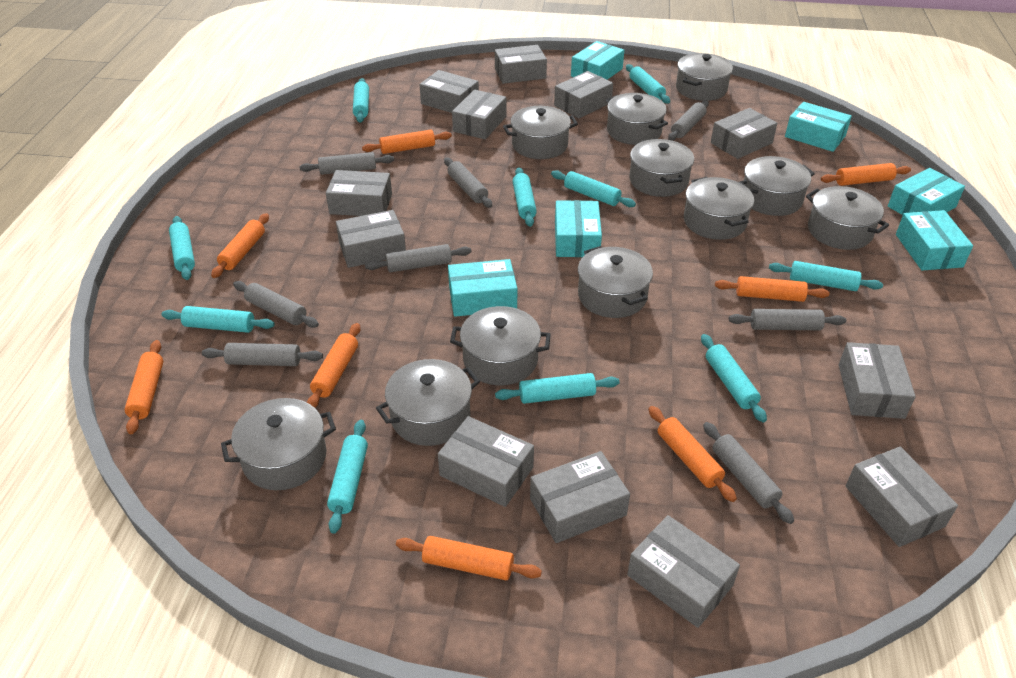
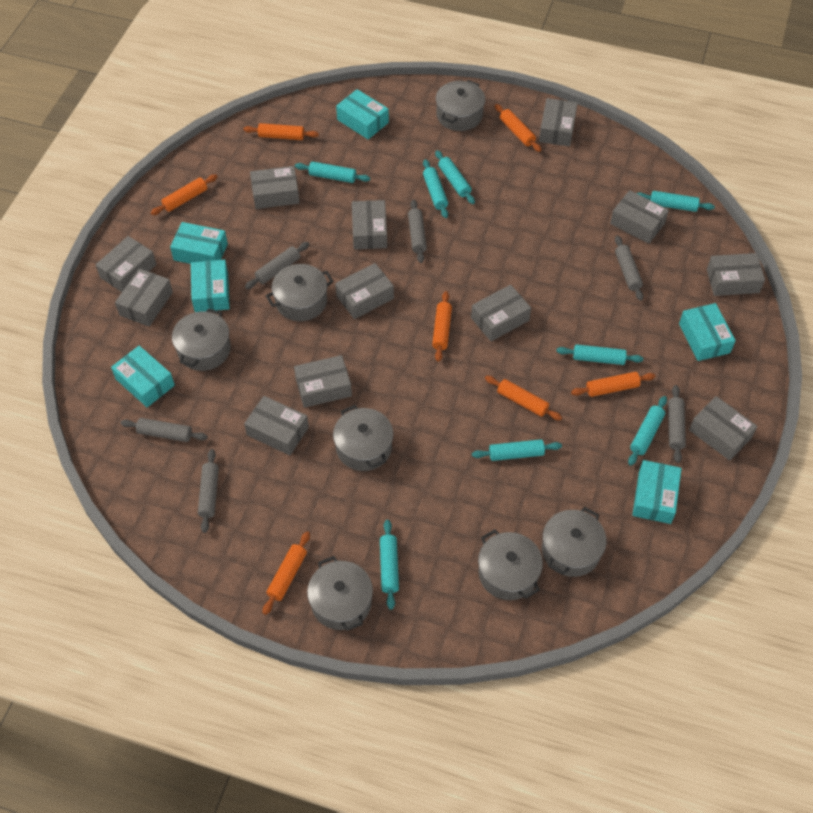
grey pot: [221,398,336,490] [376,359,480,446] [450,306,551,385] [503,106,578,159] [578,246,653,318] [606,93,668,145] [629,139,694,197] [676,53,733,101] [684,177,754,240] [739,156,815,216] [806,186,889,250] = 11 -> [172,308,231,371] [266,264,334,321] [307,556,373,631] [333,405,393,471] [436,80,485,131] [478,529,543,600] [542,507,607,577] = 7
grey rolling pin: [202,343,323,366] [233,281,319,328] [299,152,394,175] [365,244,472,272] [444,158,492,208] [668,100,709,141] [703,422,794,524] [729,309,846,330] = 8 -> [120,418,208,442] [198,449,219,533] [245,242,309,289] [408,200,427,263] [615,235,643,301] [668,385,686,463] = 6
orange rolling pin: [124,340,163,434] [211,213,269,278] [307,323,360,408] [362,130,452,154] [396,536,542,580] [649,406,737,502] [715,276,830,302] [821,163,911,186] = 8 -> [151,174,218,215] [243,123,319,140] [263,531,310,615] [432,291,452,362] [485,376,562,421] [495,104,541,152] [571,372,655,397] = 7
turquoise rolling pin: [161,306,275,333] [169,216,195,280] [327,420,368,534] [353,78,369,123] [495,373,619,404] [513,168,537,227] [551,170,636,207] [626,64,670,104] [701,334,767,422] [769,261,883,291] = 10 -> [295,161,370,183] [380,520,399,610] [423,159,448,218] [435,150,475,204] [472,439,562,461] [556,344,643,365] [628,396,667,466] [637,191,715,212] = 8

